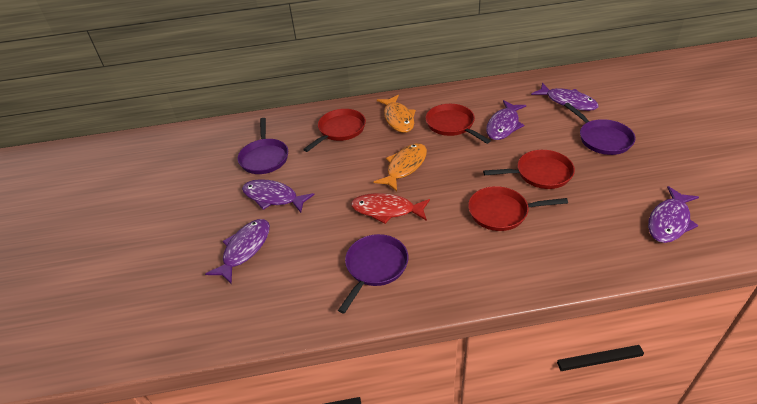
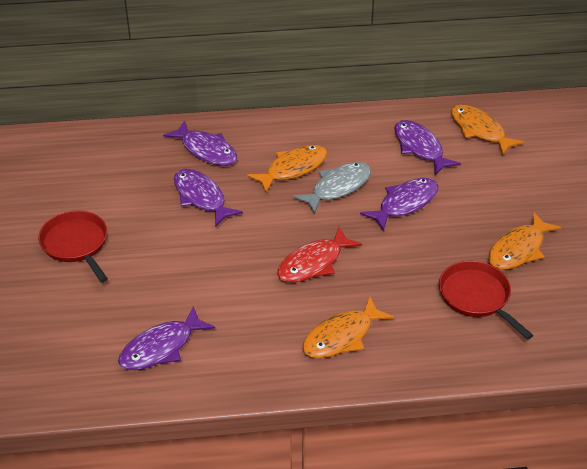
grey fish: none = 0 -> [293,162,371,214] = 1
orange fish: [374,143,427,191] [377,95,416,133] = 2 -> [247,145,327,193] [302,296,394,358] [451,105,524,156] [488,212,561,270] = 4
purple pan: [238,118,288,174] [338,234,408,314] [564,103,635,155] = 3 -> none = 0
red pan: [303,109,366,152] [425,104,491,144] [468,186,568,231] [483,150,575,189] = 4 -> [38,211,108,283] [439,261,533,340] = 2

